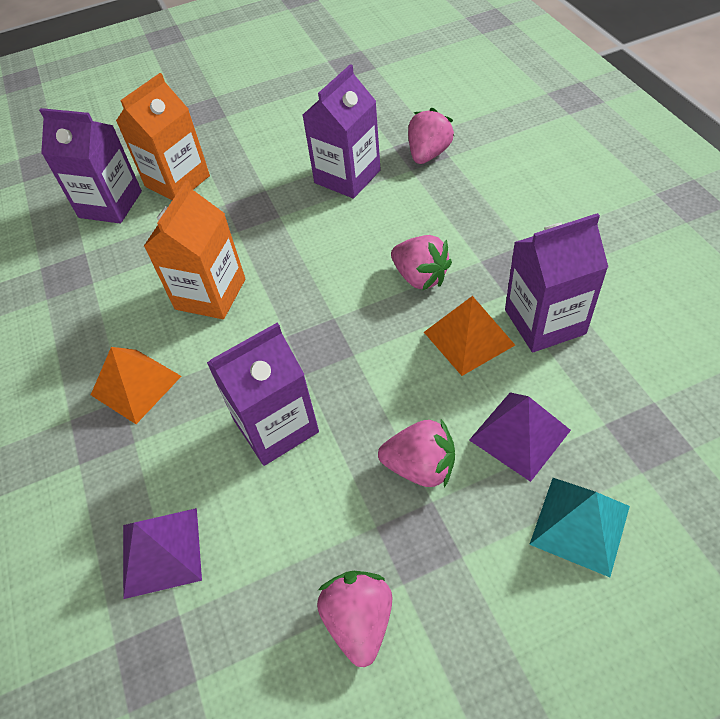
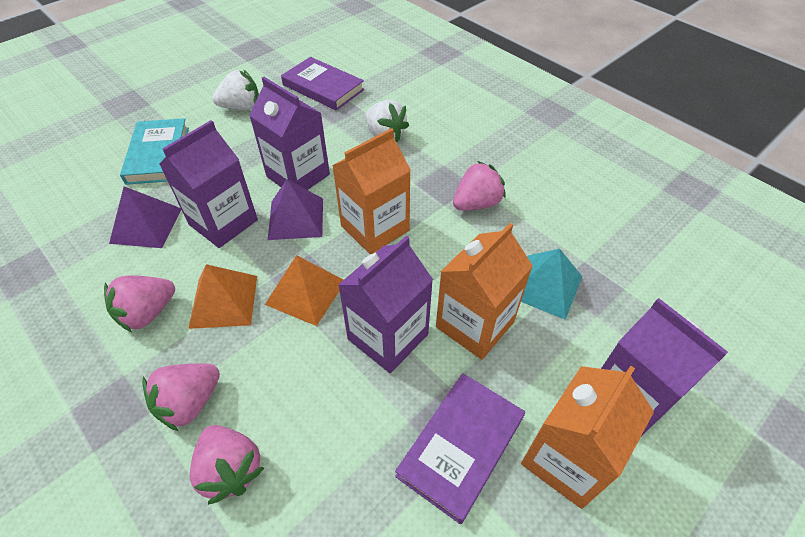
orange carton: [116,73,210,200] [144,180,245,319] = 2 -> [332,128,411,255] [436,223,533,360] [521,366,654,509] = 3
purple book: none = 0 -> [281,57,364,110] [395,373,525,524] = 2
turquoise book: none = 0 -> [120,118,189,185] = 1
white strawberry: none = 0 -> [212,70,259,110] [366,100,409,143] = 2

